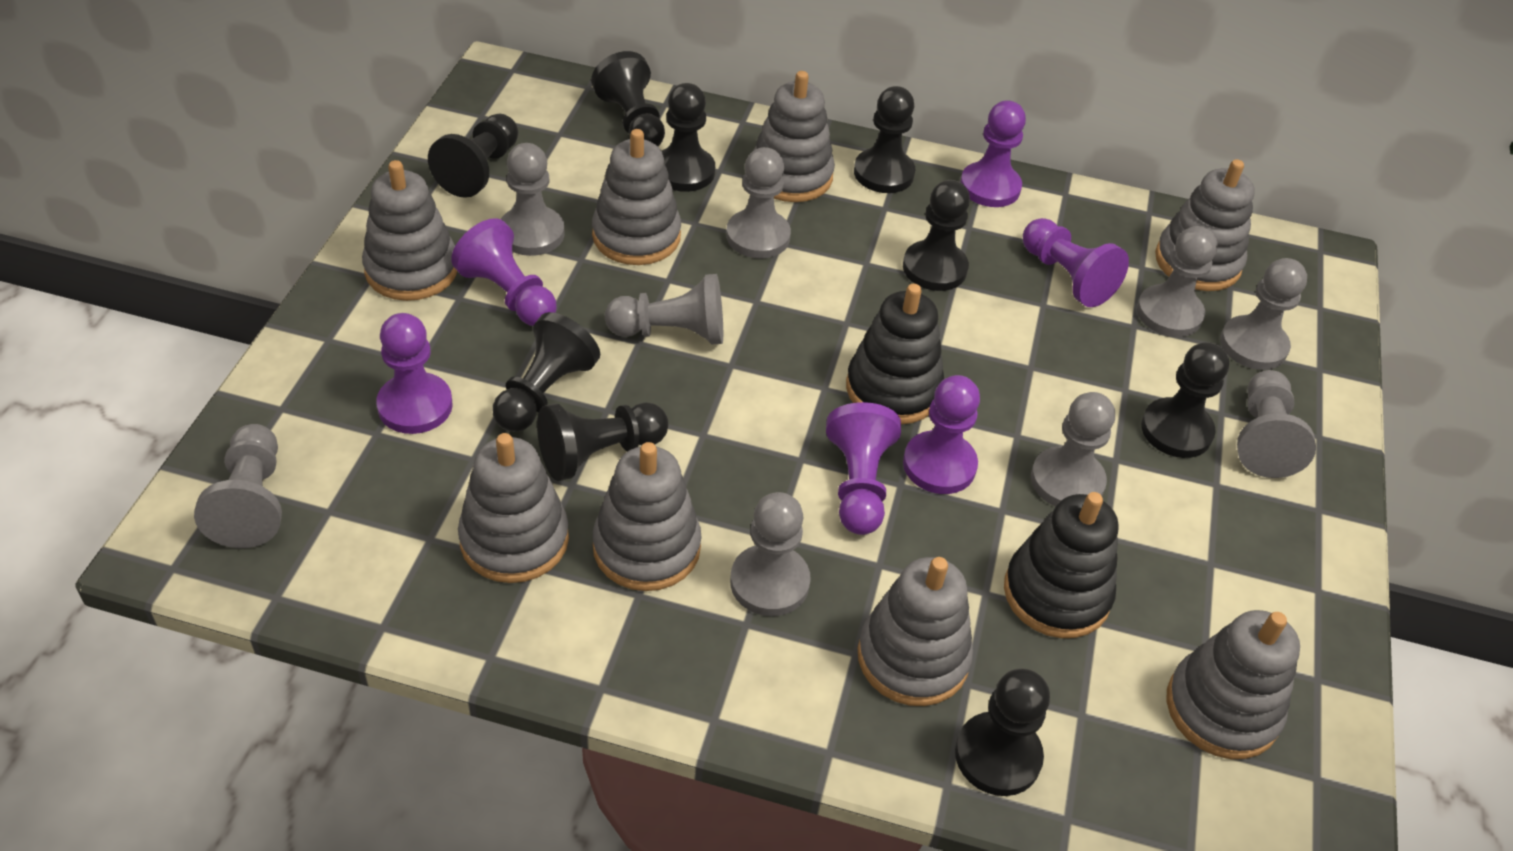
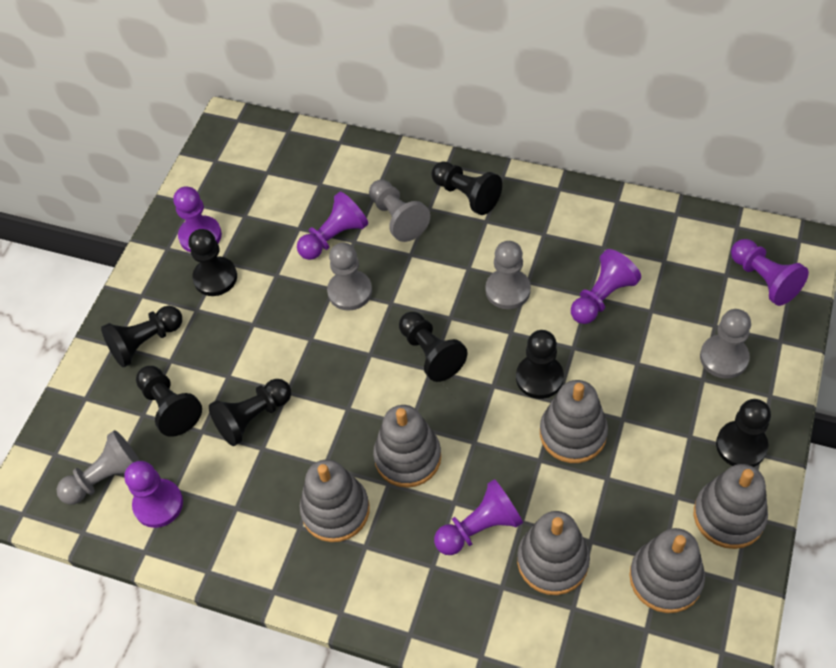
black pawn: [428,114,518,198] [492,312,600,432] [537,402,669,481] [591,51,665,146] [662,83,715,192] [854,86,915,193] [903,180,970,291] [955,668,1050,796] [1141,342,1229,458] = 9 -> [101,306,182,367] [136,366,202,437] [189,229,237,296] [209,379,291,446] [399,312,468,382] [431,161,502,215] [516,330,564,399] [716,399,771,467] = 8
black stacking toy: [846,284,944,424] [1004,492,1119,638] = 2 -> none = 0
grey pawn: [194,424,282,548] [501,143,565,256] [605,274,723,345] [726,147,791,258] [730,492,811,616] [1031,392,1115,507] [1137,226,1217,337] [1220,258,1307,370] [1237,370,1316,478] = 9 -> [57,430,140,504] [327,243,372,311] [369,180,430,242] [485,241,531,309] [700,309,751,379] = 5
grey stacking toy: [362,160,457,301] [458,433,569,583] [592,129,681,265] [593,442,702,591] [753,71,835,202] [858,557,973,706] [1155,159,1255,291] [1166,610,1300,759] = 8 -> [300,459,370,542] [373,405,441,488] [517,511,590,595] [540,380,608,463] [629,528,705,613] [694,464,768,549] = 6

